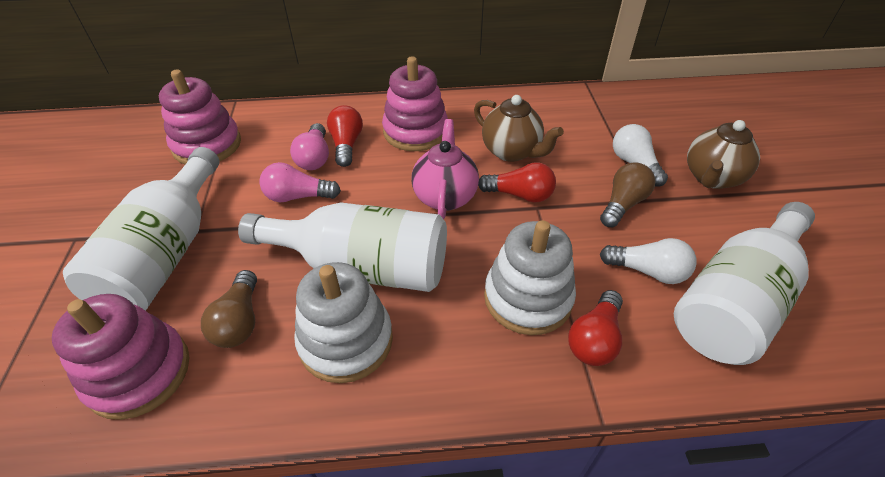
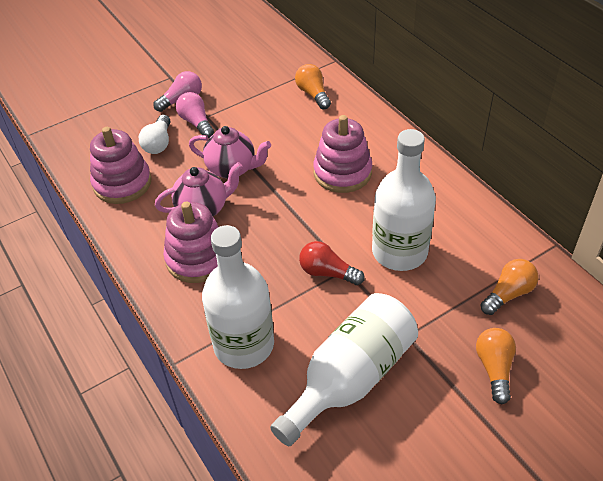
brown light bulb: [201,270,257,348] [600,162,656,227] = 2 -> none = 0
brown teapot: [474,95,564,162] [687,120,760,189] = 2 -> none = 0
orange light bulb: none = 0 -> [295,64,331,109] [476,328,516,404] [481,259,539,315] = 3
pink teapot: [412,119,479,219] = 1 -> [155,162,243,216] [189,126,271,179] = 2
red light bulb: [327,105,363,167] [478,162,556,203] [568,290,623,366] = 3 -> [299,241,365,285] = 1
white light bulb: [600,238,697,284] [613,124,668,187] = 2 -> [139,115,170,154] = 1
white stacking toy: [294,262,393,383] [484,220,576,335] = 2 -> none = 0

